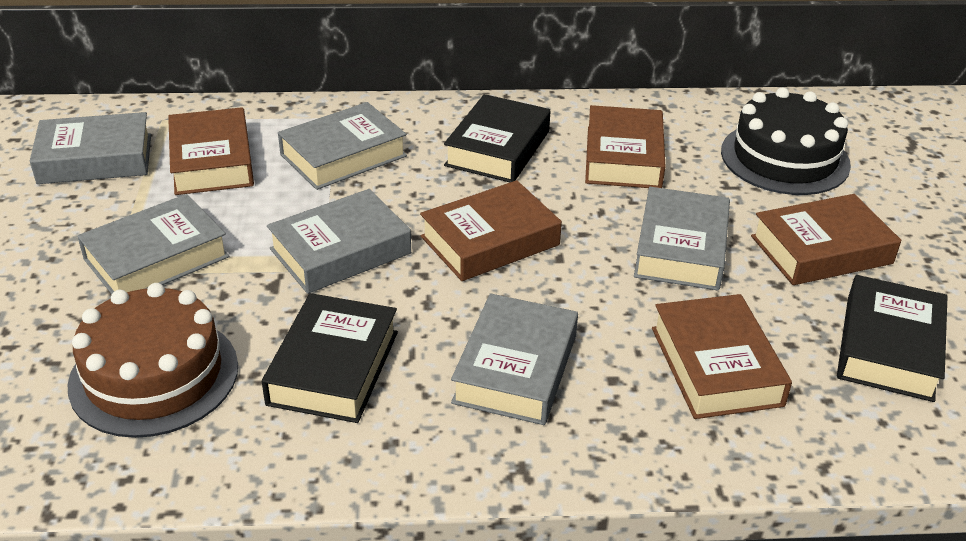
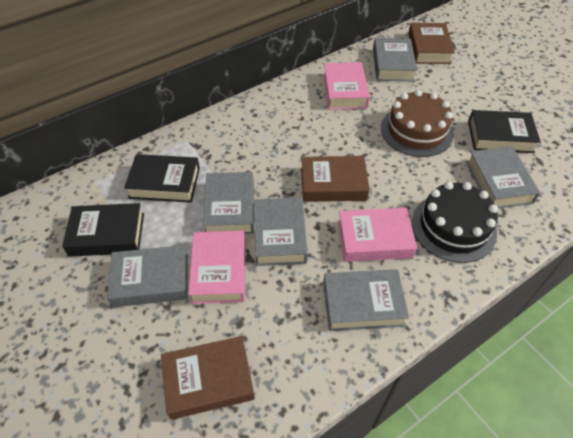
brown book: [168,107,254,195] [420,180,562,281] [585,105,666,188] [652,294,792,419] [751,194,901,285] = 5 -> [161,336,255,420] [301,156,370,202] [408,23,455,64] = 3
pink book: none = 0 -> [188,231,245,304] [323,62,370,110] [338,208,417,262] = 3

